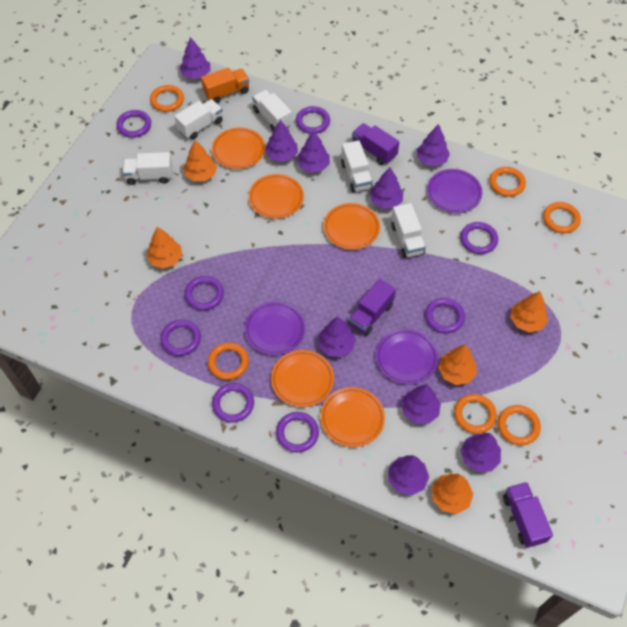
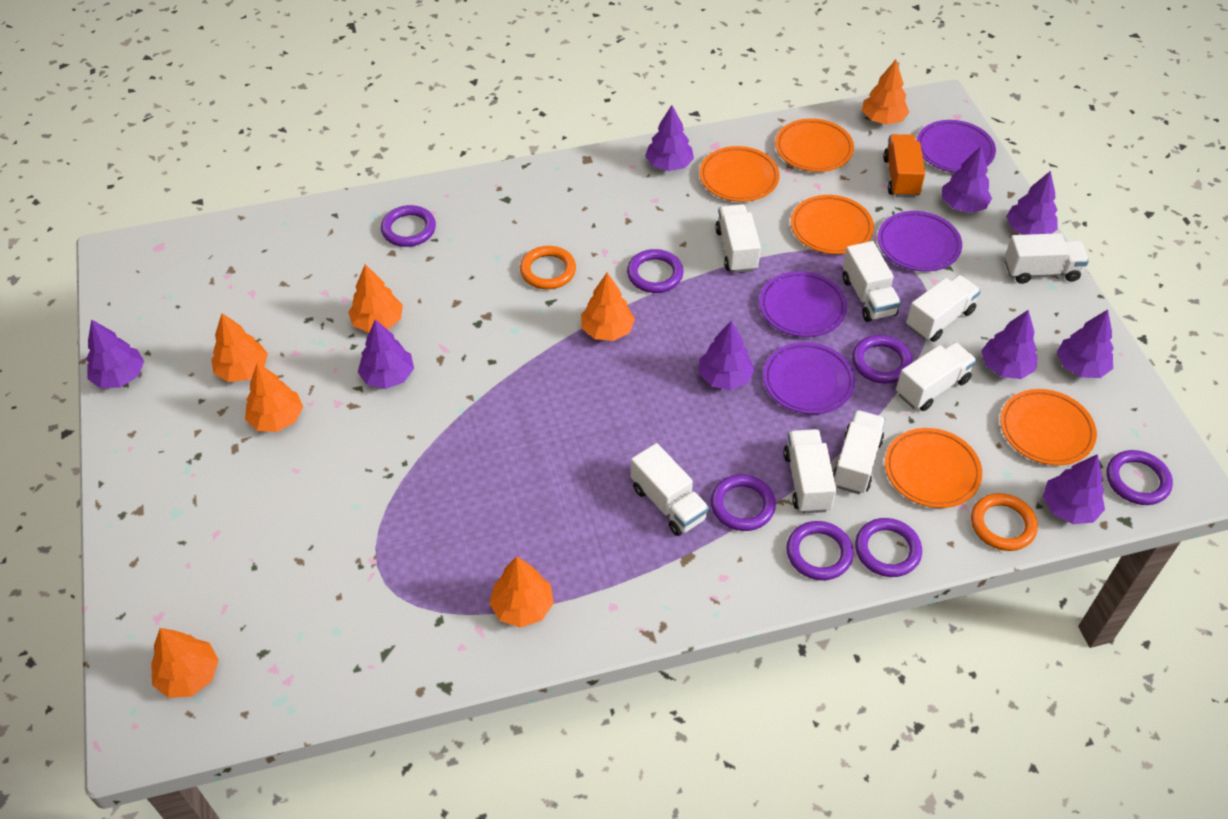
orange ring: [150,85,184,112] [208,342,249,380] [454,394,497,434] [489,167,526,197] [498,405,541,445] [543,202,581,233] = 6 -> [520,246,576,289] [971,493,1038,551] = 2
orange tree: [146,227,182,269] [184,140,217,181] [432,473,473,514] [438,344,477,385] [510,291,548,333] = 5 -> [151,628,219,698] [211,313,268,382] [245,363,303,432] [348,264,403,333] [489,556,554,628] [581,273,635,341] [862,60,909,125] = 7
purple plate: [244,302,305,355] [376,329,438,385] [427,169,482,213] = 3 -> [759,271,847,337] [763,342,855,414] [878,211,962,272] [917,120,996,173] = 4
purple ring: [116,110,151,138] [160,320,201,356] [185,276,224,311] [212,383,254,423] [276,412,319,453] [296,106,330,134] [425,298,465,333] [460,222,498,254] = 8 -> [381,205,436,247] [627,249,683,293] [711,474,776,531] [787,521,854,580] [852,335,912,383] [855,518,922,577] [1106,450,1173,505] = 7
purple truck: [348,278,396,336] [352,123,399,165] [503,482,553,548] = 3 -> none = 0
white truck: [122,152,173,185] [174,99,223,140] [252,90,292,131] [341,140,373,193] [391,203,426,258] = 5 -> [631,443,709,536] [715,204,761,273] [783,429,836,513] [833,410,885,494] [842,241,901,322] [896,342,977,411] [906,275,981,342] [1005,233,1089,284] = 8

